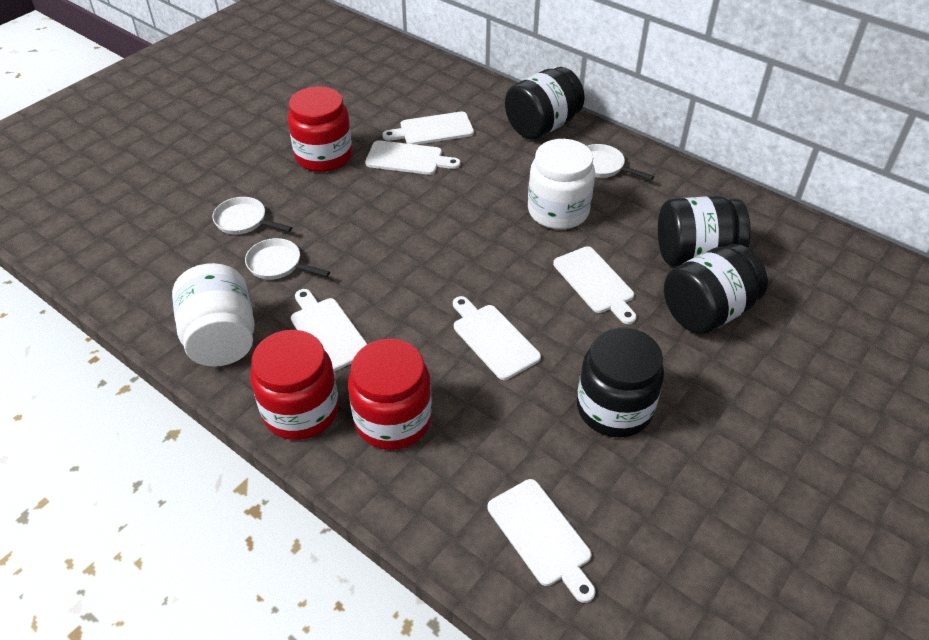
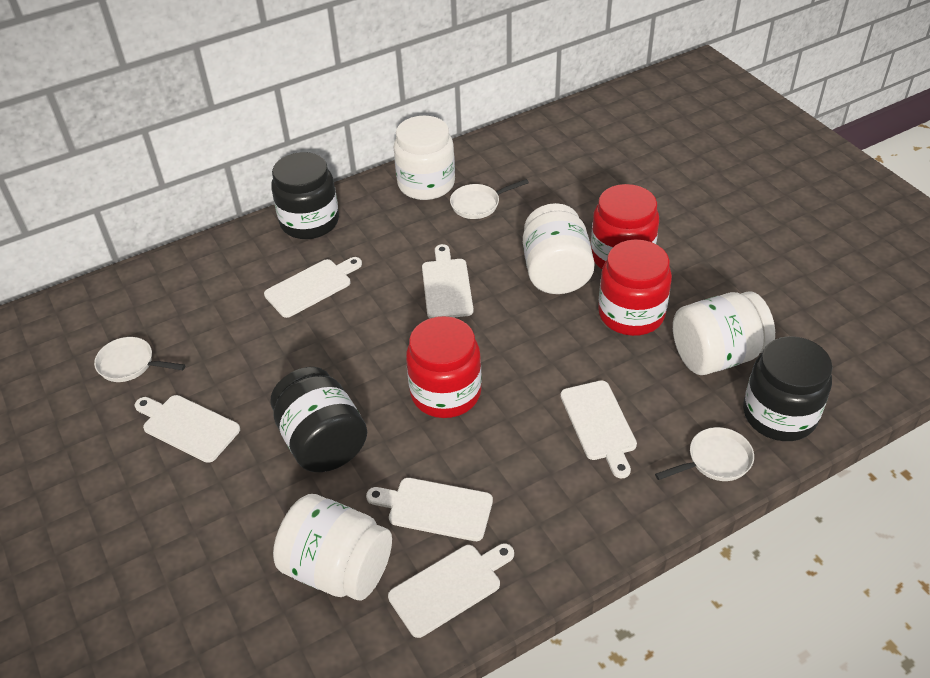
black jar: [505,67,585,140] [577,328,664,438] [658,196,751,267] [664,244,768,334] = 4 -> [270,367,367,472] [271,152,339,239] [743,336,833,441] = 3
white jar: [172,263,255,367] [528,139,595,229] = 2 -> [273,494,392,600] [394,116,455,200] [523,203,595,294] [673,291,775,375] = 4

